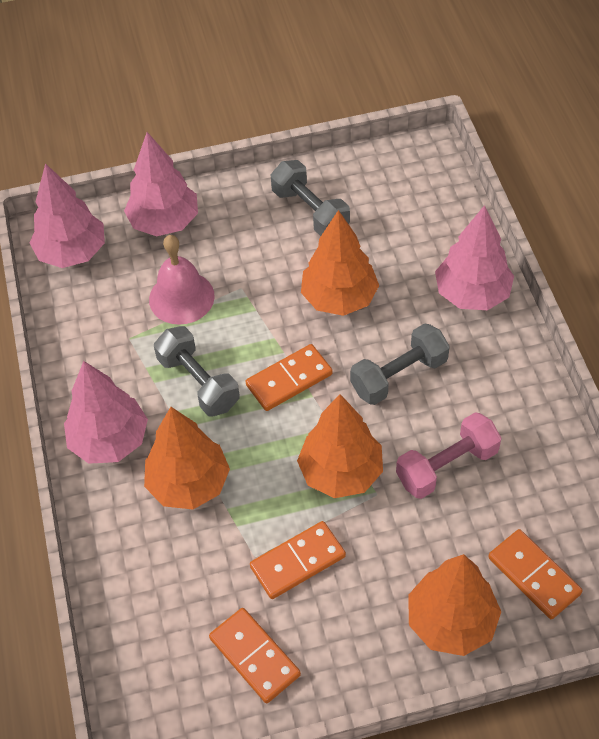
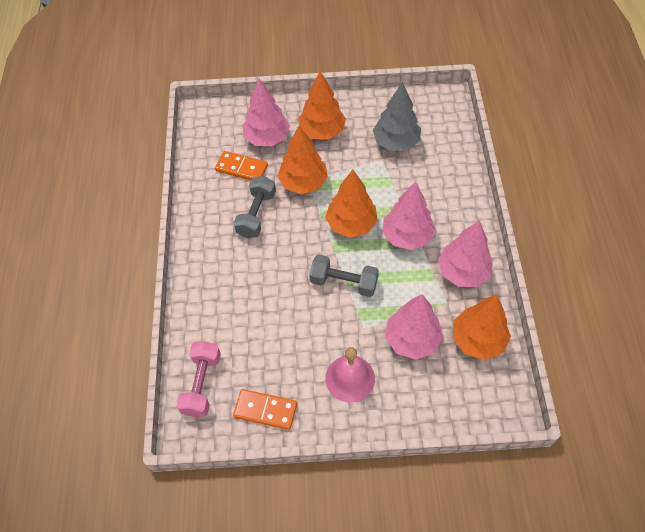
grey dumbbell: [154,326,240,417] [270,160,350,236] [350,323,450,405] = 3 -> [234,176,276,238] [309,255,379,297] = 2
grey tree: none = 0 -> [373,82,421,151] = 1
orange domino: [209,608,301,703] [245,344,333,411] [250,521,346,599] [488,529,583,619] = 4 -> [215,151,268,180] [233,389,297,430] = 2

